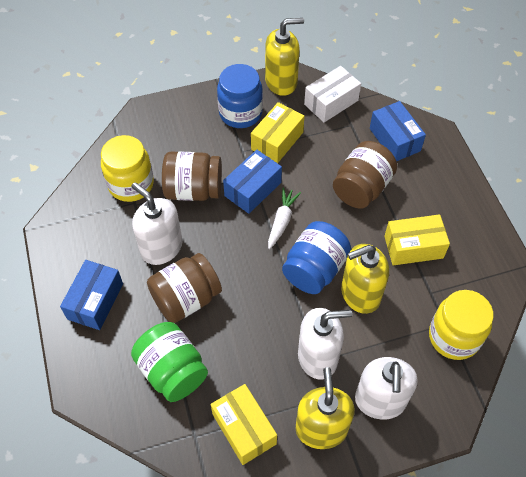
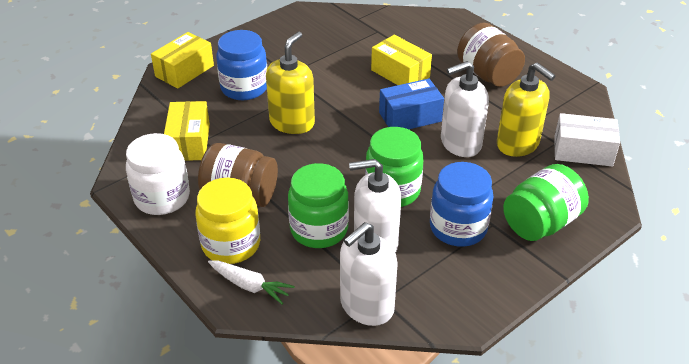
blue box: [60,260,123,330] [223,150,282,214] [370,101,426,161] = 3 -> [379,78,444,129] = 1
brown jar: [147,253,222,323] [162,151,222,201] [333,141,397,209] = 3 -> [198,143,278,207] [457,23,525,87] = 2
green jar: [131,322,208,402] = 1 -> [288,163,349,248] [365,127,423,207] [503,164,589,241] = 3
white jar: none = 0 -> [126,133,190,215] = 1
yellow jar: [101,135,154,202] [429,290,493,360] = 2 -> [195,178,260,264] = 1
yellow soap dispenser: [265,18,304,96] [296,367,355,449] [341,244,389,314] = 3 -> [266,32,315,134] [497,62,555,157] = 2

